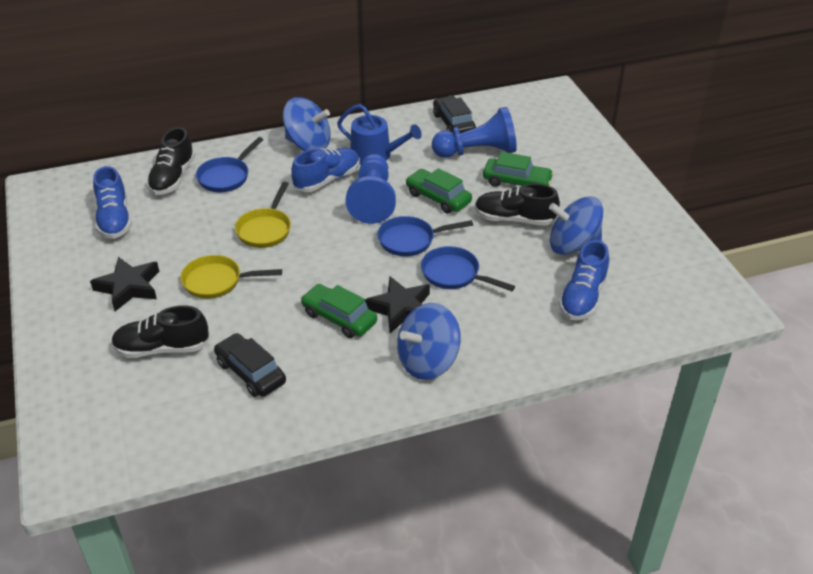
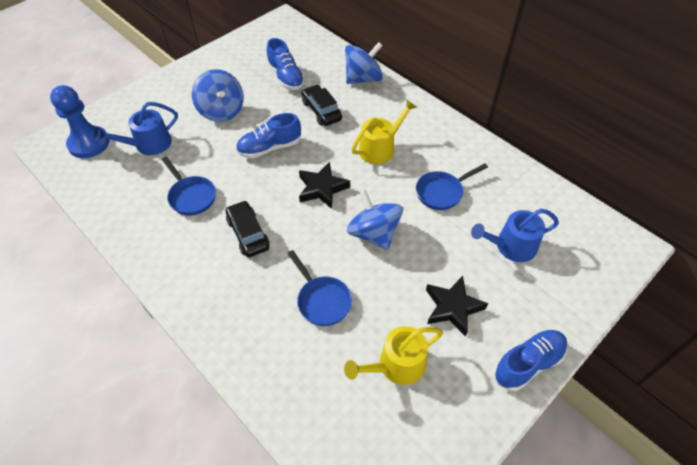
black shoe: [111,306,209,358] [147,127,195,195] [475,184,560,226] = 3 -> none = 0
blue pawn: [346,154,396,224] [432,107,517,158] = 2 -> [50,85,109,158] = 1
blue watering can: [337,104,422,164] = 1 -> [94,102,178,155] [471,209,559,262] = 2
green car: [301,284,377,338] [405,168,472,214] [483,152,554,187] = 3 -> none = 0
yellow pan: [180,255,282,299] [235,182,291,248] = 2 -> none = 0
yellow watering can: none = 0 -> [344,326,443,385] [352,99,417,164] = 2

